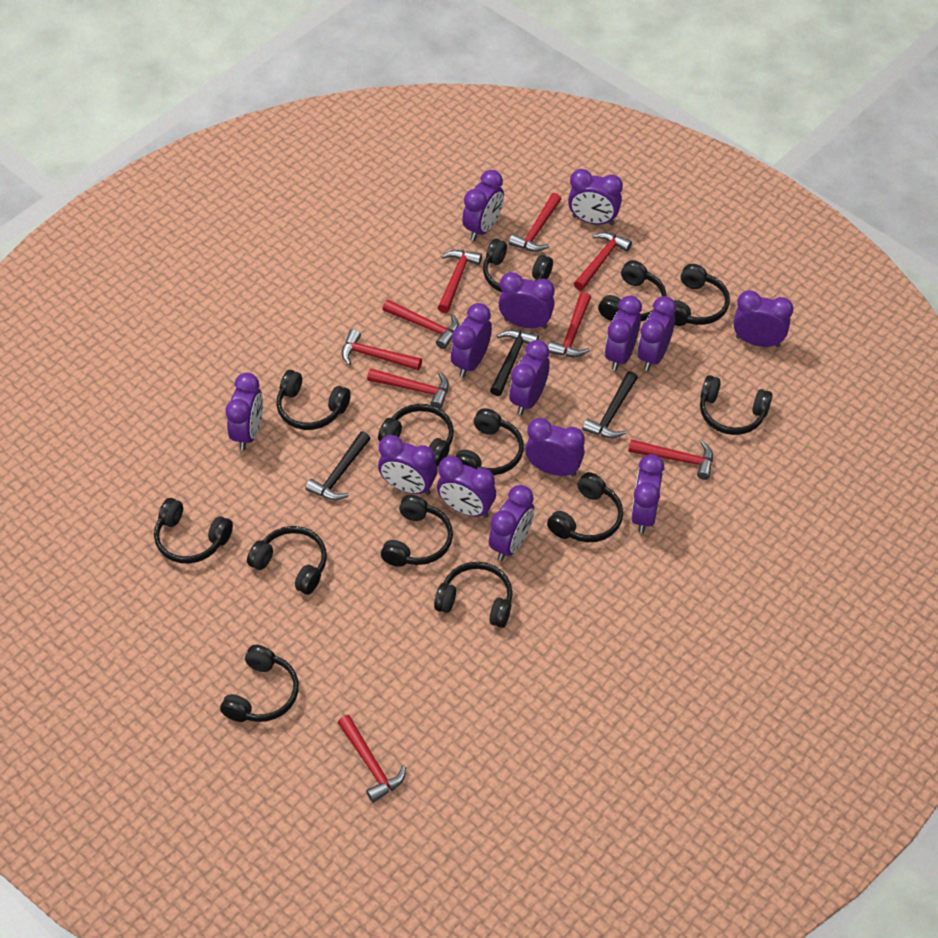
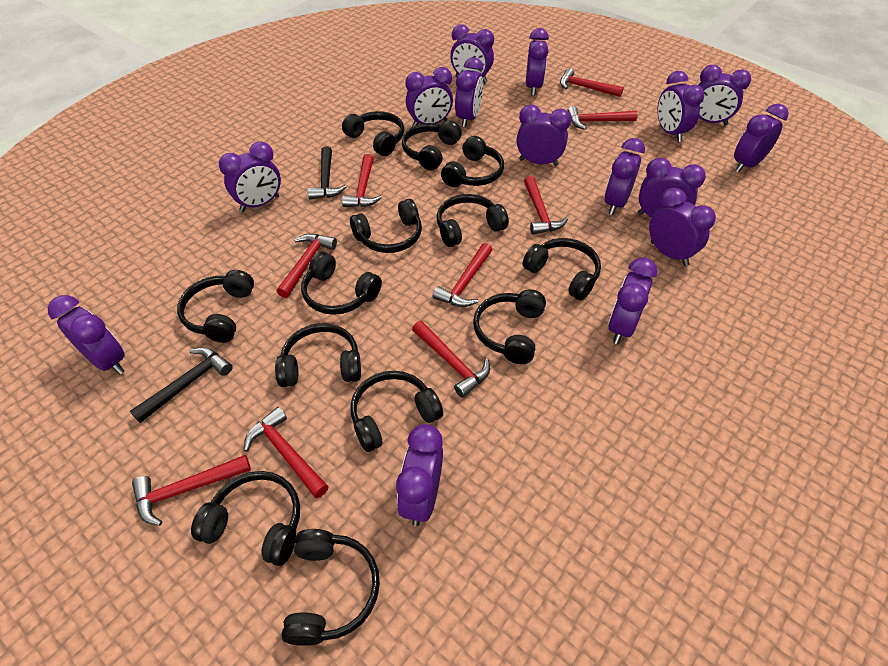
black hammer: [305,432,371,500] [490,330,539,396] [583,371,638,438] = 3 -> [130,347,233,423] [308,146,346,199] = 2
purple clock: [226,373,263,450] [378,435,437,495] [437,456,496,518] [451,303,492,377] [462,170,504,241] [489,485,534,561] [498,272,555,329] [509,340,550,415] [525,418,585,477] [568,169,623,225] [605,296,642,371] [631,454,664,533] [637,296,676,371] [733,290,793,347] = 14 -> [48,295,125,375] [219,142,281,212] [396,424,443,526] [405,67,453,127] [450,24,494,83] [455,57,483,128] [517,105,571,166] [526,28,549,96] [604,138,645,215] [608,257,657,344] [638,158,706,217] [649,188,716,266] [658,71,704,142] [698,65,751,126] [734,104,788,173] = 15

